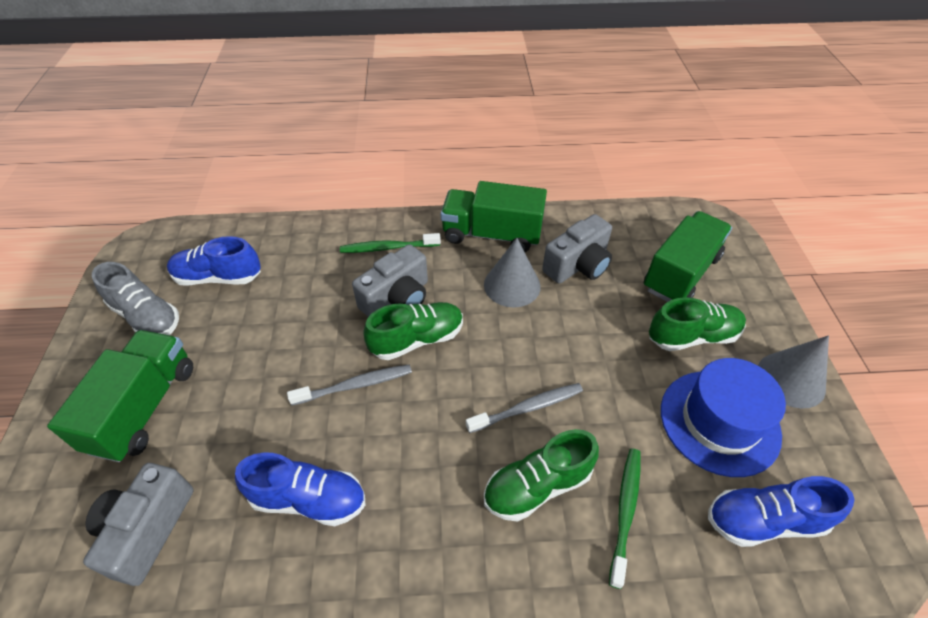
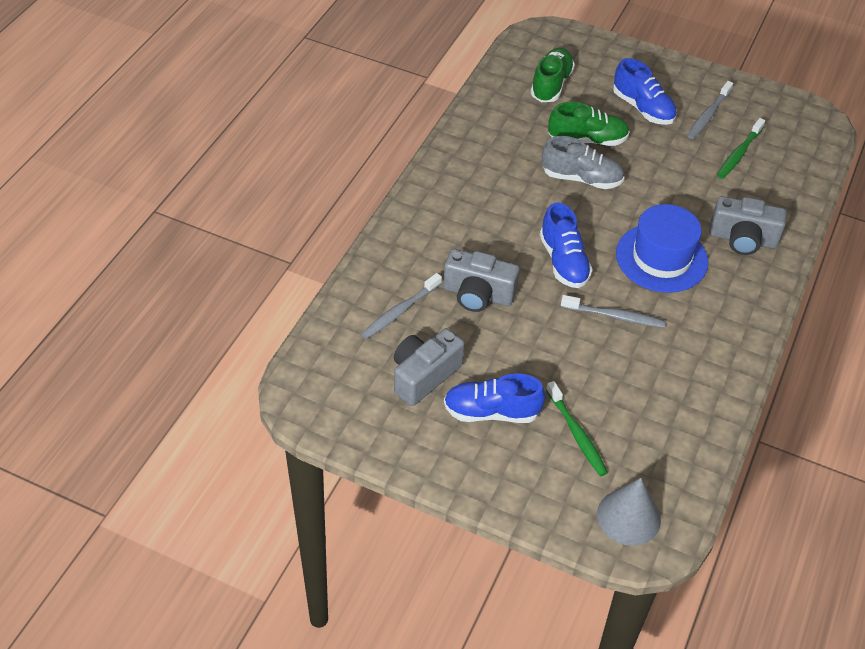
green shoe: [363,302,463,360] [484,429,599,522] [649,297,746,351] = 3 -> [531,48,575,102] [548,102,630,146] = 2
green truck: [47,330,193,462] [441,181,547,252] [644,211,732,302] = 3 -> none = 0
grey cone: [484,238,541,307] [758,335,829,409] = 2 -> [597,478,661,546] = 1
grey toothbrush: [287,364,412,406] [466,383,583,433] = 2 -> [361,273,442,339] [561,295,666,328] [687,81,733,139] = 3

